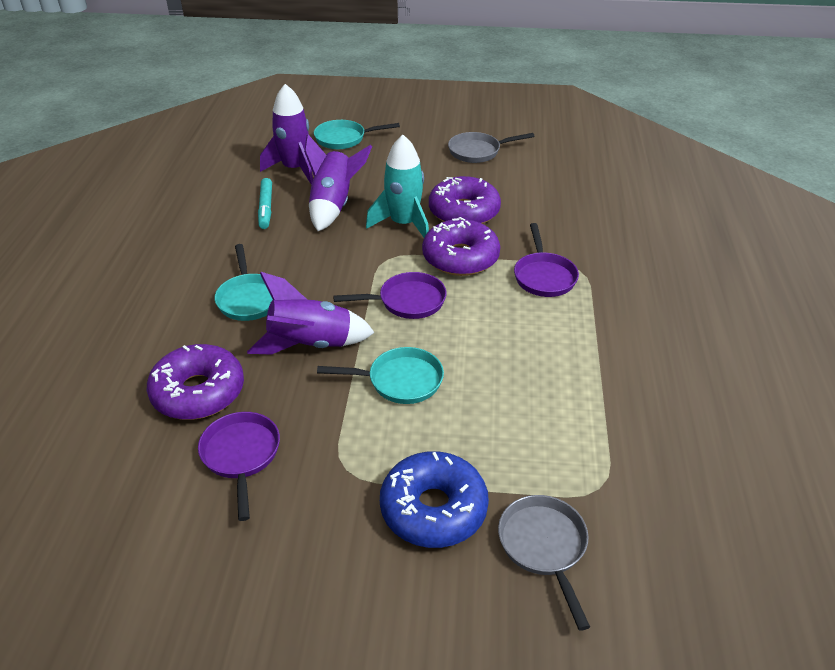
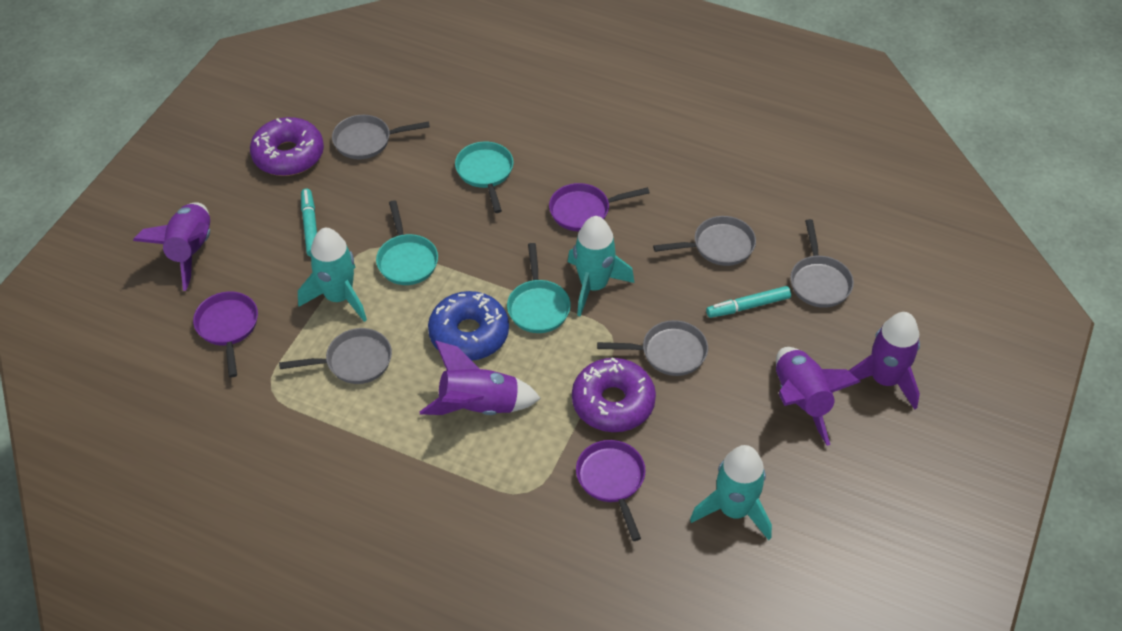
grey pan: [448,132,535,163] [498,495,590,631] = 2 -> [279,328,392,384] [332,115,430,159] [597,320,708,376] [653,216,756,266] [790,219,854,308] = 5
purple donut: [147,344,244,420] [422,217,500,276] [429,176,501,224] = 3 -> [250,117,324,176] [572,357,656,432] = 2
purple rocket: [247,272,375,355] [260,84,313,185] [304,134,372,231] = 3 -> [133,202,210,291] [420,341,541,415] [776,347,860,446] [849,312,920,410] = 4
turquoise marker: [258,178,272,229] = 1 -> [301,189,317,257] [706,286,791,318] = 2
turquoise rocket: [366,135,429,238] = 1 -> [298,228,367,322] [568,216,634,317] [690,445,772,540] = 3

